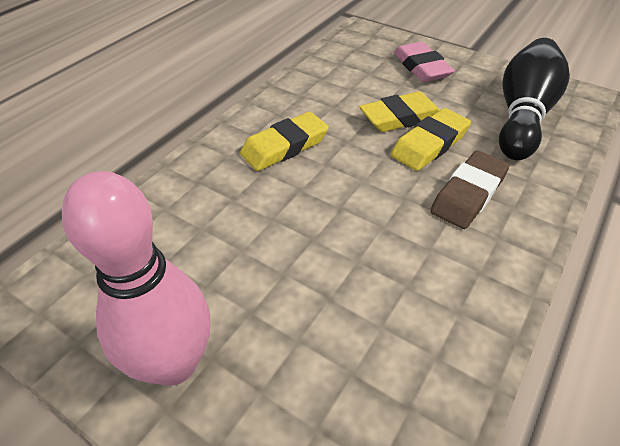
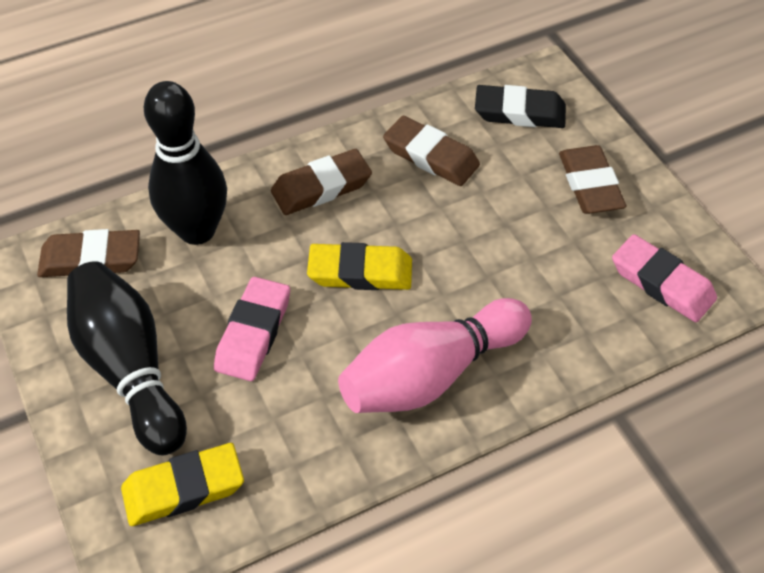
black bowling pin: [499,38,570,160] = 1 -> [67,261,187,456] [144,81,227,245] = 2
black eraser: none = 0 -> [475,85,566,128] = 1
brown eraser: [430,151,510,229] = 1 -> [37,229,140,277] [271,149,372,215] [383,116,480,186] [559,145,626,214] = 4
pink eraser: [393,42,455,82] = 1 -> [214,277,290,381] [612,234,717,322] = 2
yellow eraser: [240,112,329,171] [359,91,440,132] [391,108,471,171] = 3 -> [121,443,244,526] [307,242,412,290] = 2

